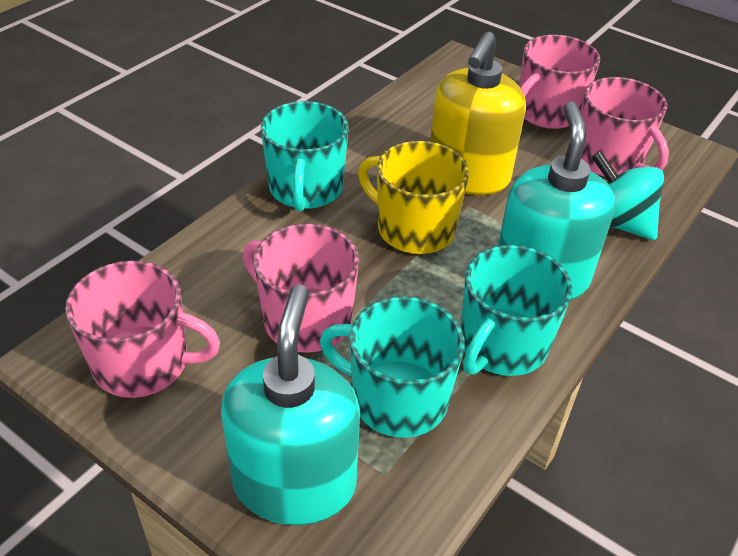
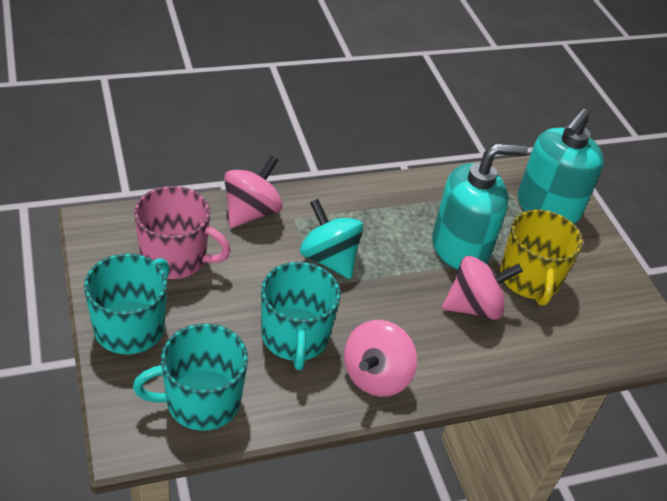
pink mug: [65,260,220,398] [243,224,359,353] [519,35,600,129] [580,77,669,177] = 4 -> [134,186,231,279] = 1
pink spinning top: none = 0 -> [224,155,283,228] [344,320,417,397] [442,256,523,320] = 3
yellow soap dispenser: [430,32,526,195] = 1 -> none = 0

